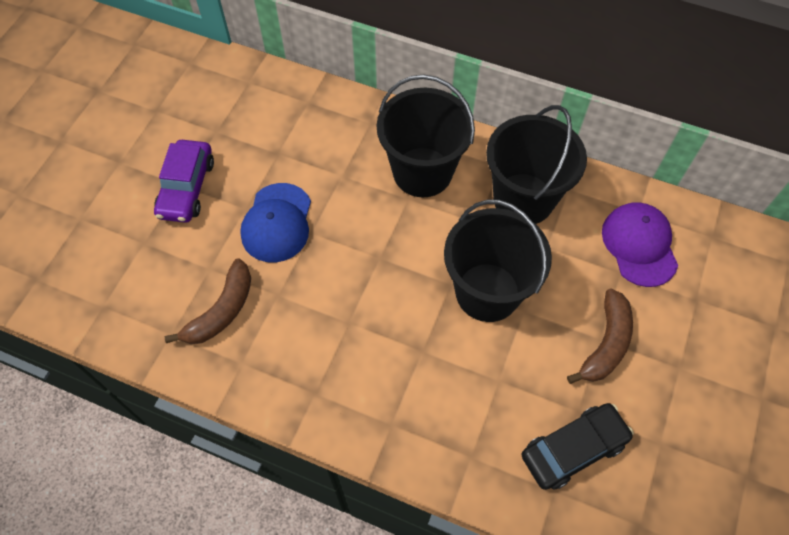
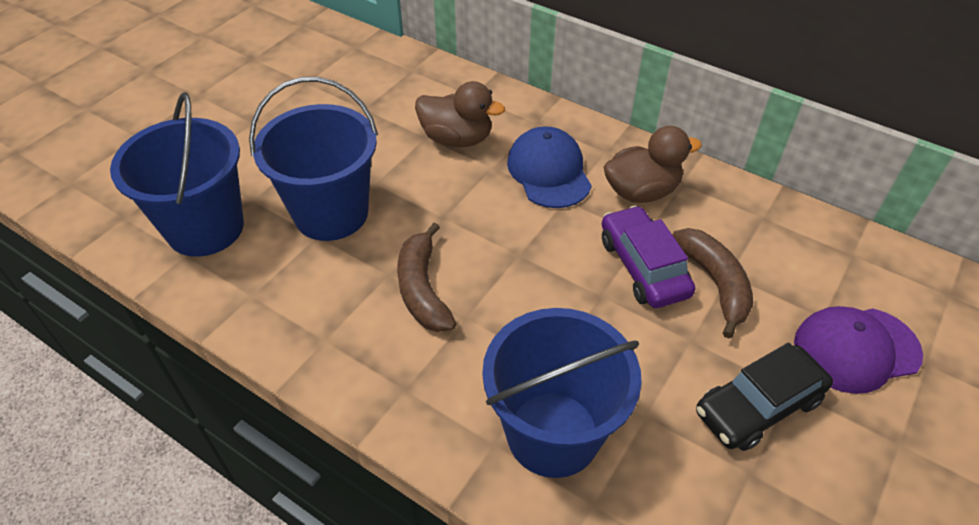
black bucket: [377,74,475,197] [444,199,552,322] [486,105,587,224] = 3 -> none = 0
blue bucket: none = 0 -> [110,92,244,257] [249,77,378,241] [482,308,642,478] = 3
brown duck: none = 0 -> [415,81,505,147] [603,126,702,203] = 2

